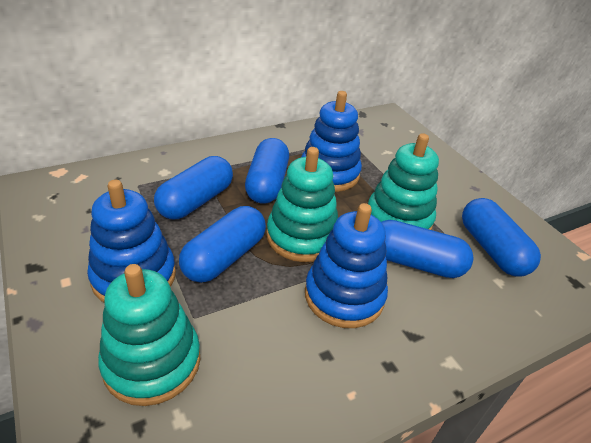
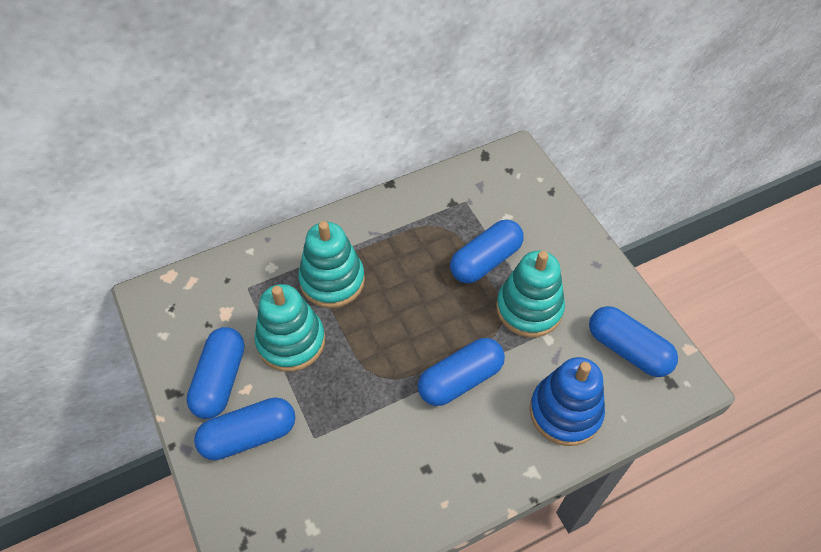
blue stacking toy: [87,180,176,302] [301,91,362,192] [305,203,388,328] = 3 -> [530,357,605,446] = 1

